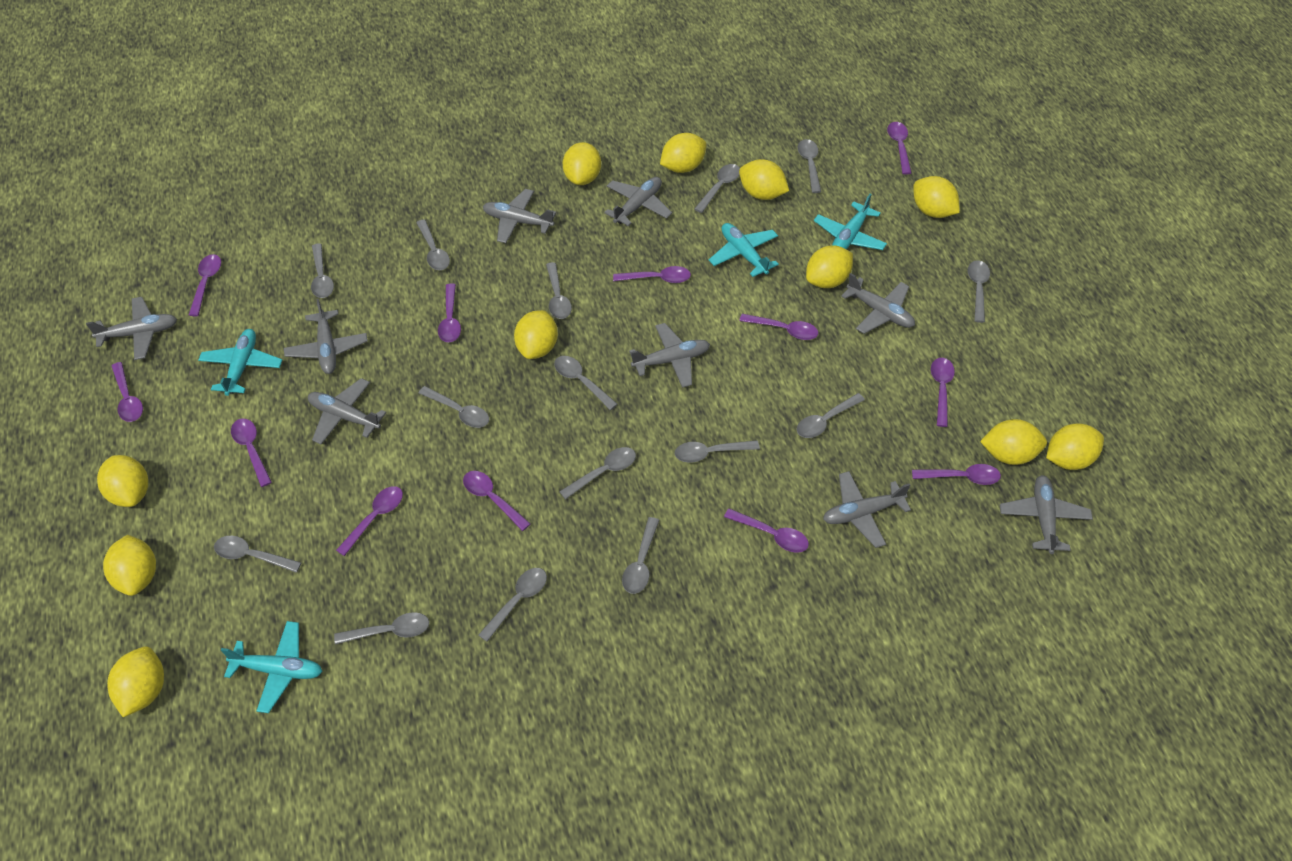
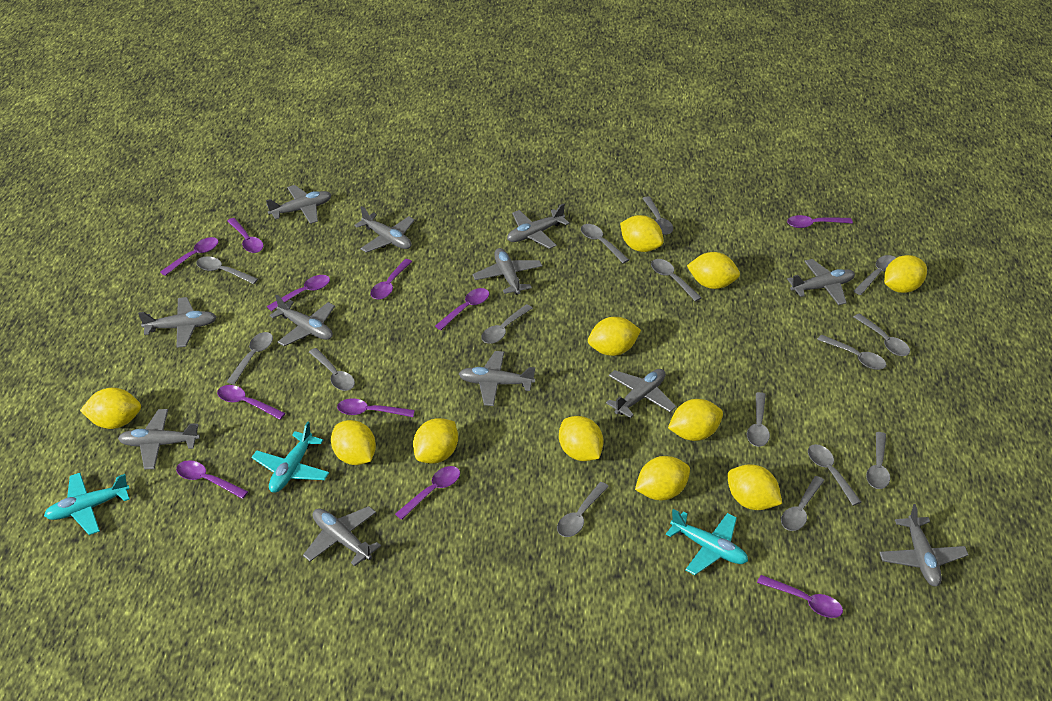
grey plane: [86,297,177,360] [284,299,368,374] [308,378,386,444] [483,189,556,243] [604,177,672,226] [629,323,710,388] [823,471,911,548] [841,273,915,334] [1000,475,1093,554] = 9 -> [118,409,200,469] [138,297,217,348] [266,185,332,224] [270,295,335,346] [303,506,381,566] [354,206,415,253] [459,351,535,406] [472,248,542,295] [507,204,570,249] [606,369,676,418] [787,259,855,305] [879,504,968,586] = 12
purple spoon: [112,362,143,422] [189,254,221,317] [231,418,272,487] [336,486,403,556] [438,283,461,342] [463,471,530,531] [613,266,691,283] [724,509,809,553] [739,314,818,340] [887,122,911,174] [912,464,1001,485] [931,358,955,427] = 12 -> [160,237,219,276] [176,460,248,499] [217,385,285,420] [227,218,264,253] [267,275,330,311] [337,399,415,417] [371,259,412,300] [395,466,460,520] [435,288,489,330] [757,575,843,618] [787,215,853,228] = 11
turquoise plane: [198,329,282,396] [221,621,323,713] [709,223,779,277] [814,194,887,250] = 4 -> [44,473,130,535] [252,422,329,493] [666,509,748,575] = 3

